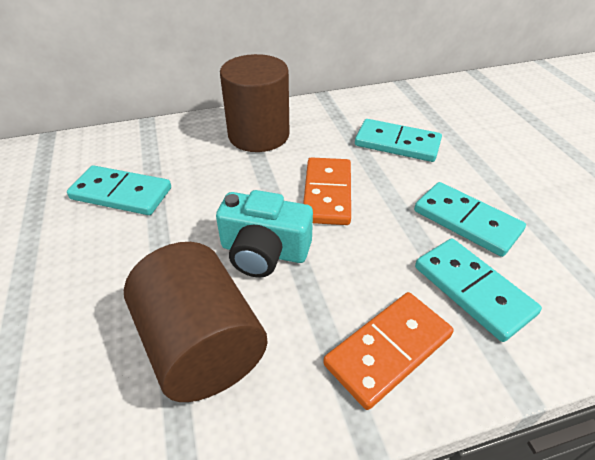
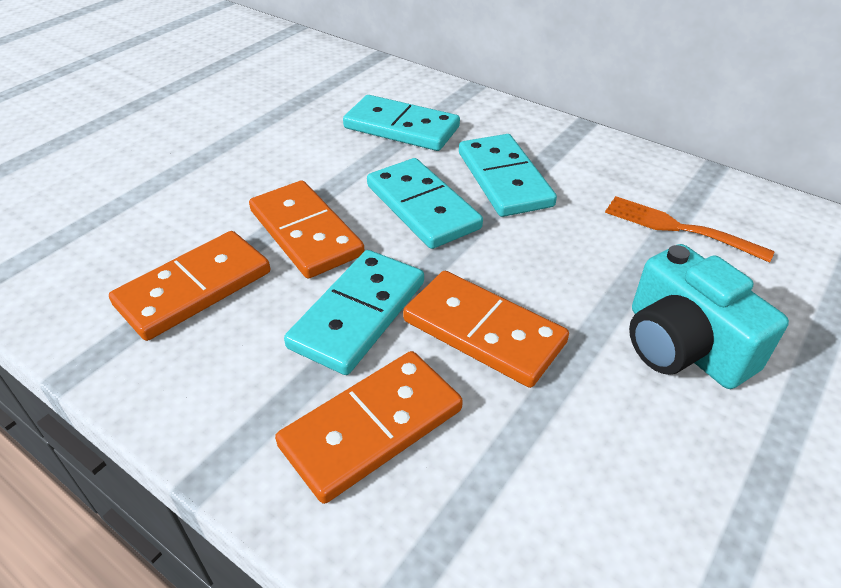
brown cylinder: [124,242,268,402] [220,54,290,152] = 2 -> none = 0
orange domino: [303,157,351,225] [323,292,454,410] = 2 -> [109,231,270,341] [249,180,365,279] [275,351,463,504] [403,271,569,388] = 4
orange fork: none = 0 -> [605,196,775,263] = 1

